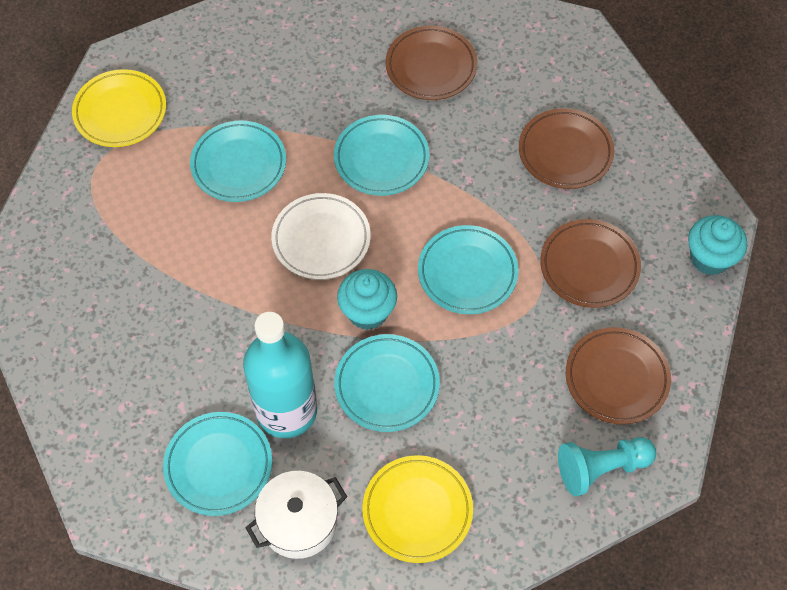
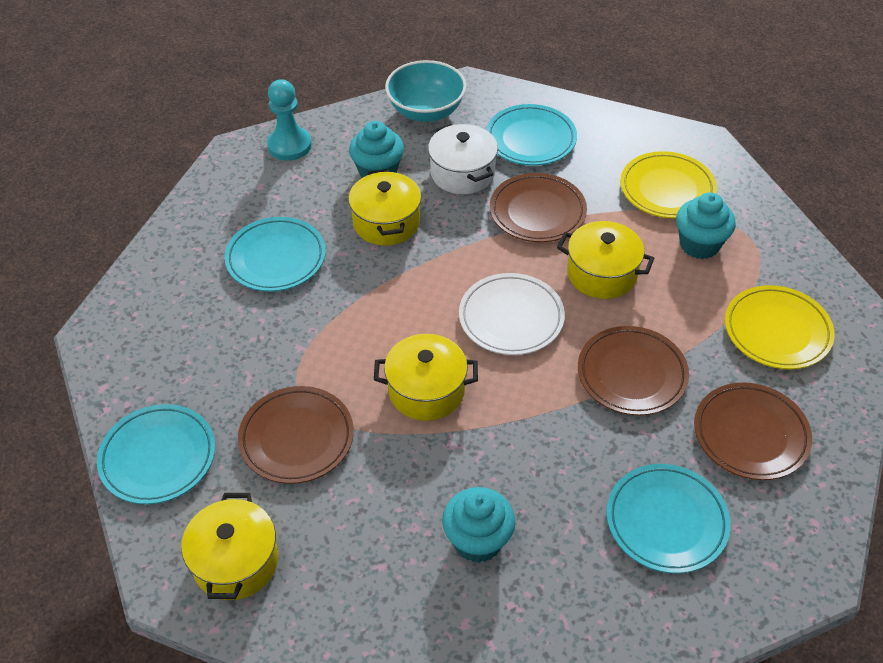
turquoise bottle: [243,312,317,438] = 1 -> none = 0
turquoise bowl: none = 0 -> [385,60,467,122] = 1
turquoise cupcake: [337,269,397,330] [688,215,747,275] = 2 -> [349,121,404,178] [442,487,515,563] [676,192,736,259] = 3
turquoise plate: [163,412,272,516] [190,120,286,202] [334,115,430,196] [334,334,440,432] [418,225,519,314] = 5 -> [97,404,215,504] [225,217,326,292] [486,104,577,166] [606,464,731,573] = 4
yellow pot: none = 0 -> [181,493,278,600] [348,169,421,246] [374,334,478,421] [557,221,654,299] = 4

